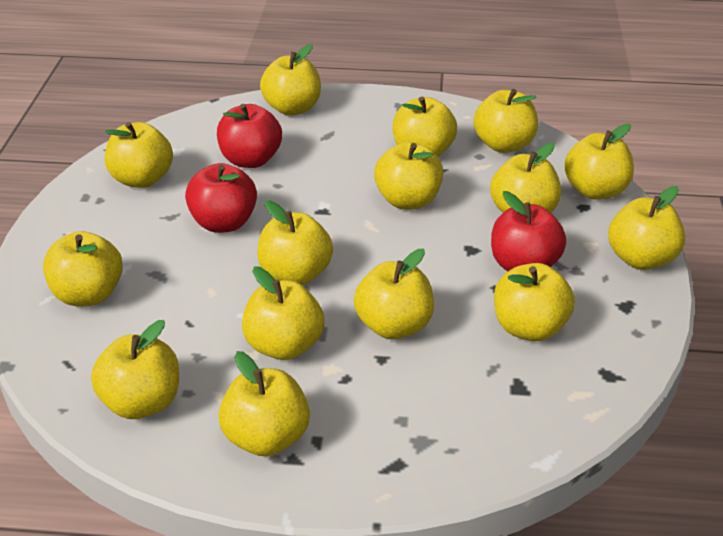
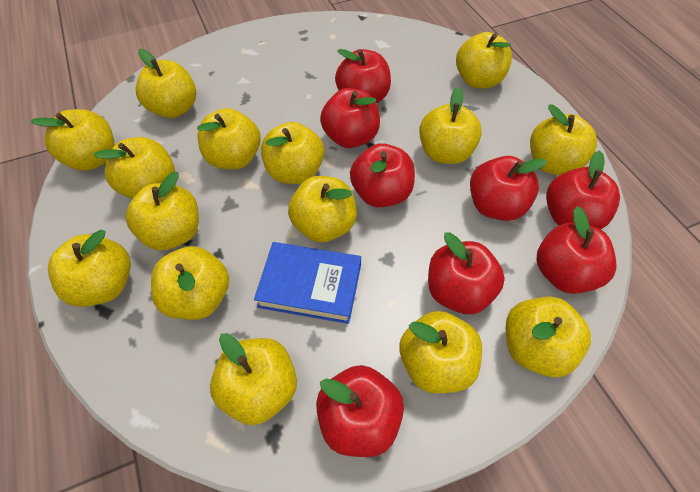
blue book: none = 0 -> [254,242,361,324] = 1
red apple: [185,163,257,233] [217,104,282,168] [491,191,567,271] = 3 -> [316,365,404,457] [320,88,380,148] [335,49,391,103] [350,143,415,207] [428,232,505,314] [470,156,547,221] [536,206,617,294] [546,150,620,229] = 8

